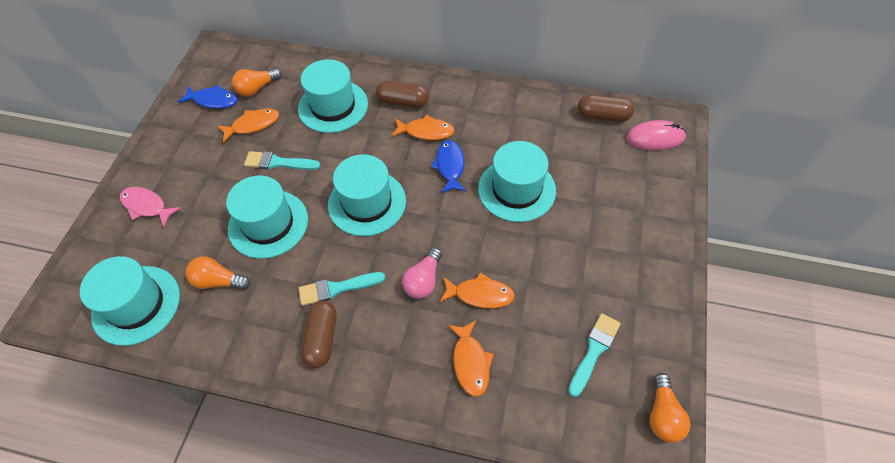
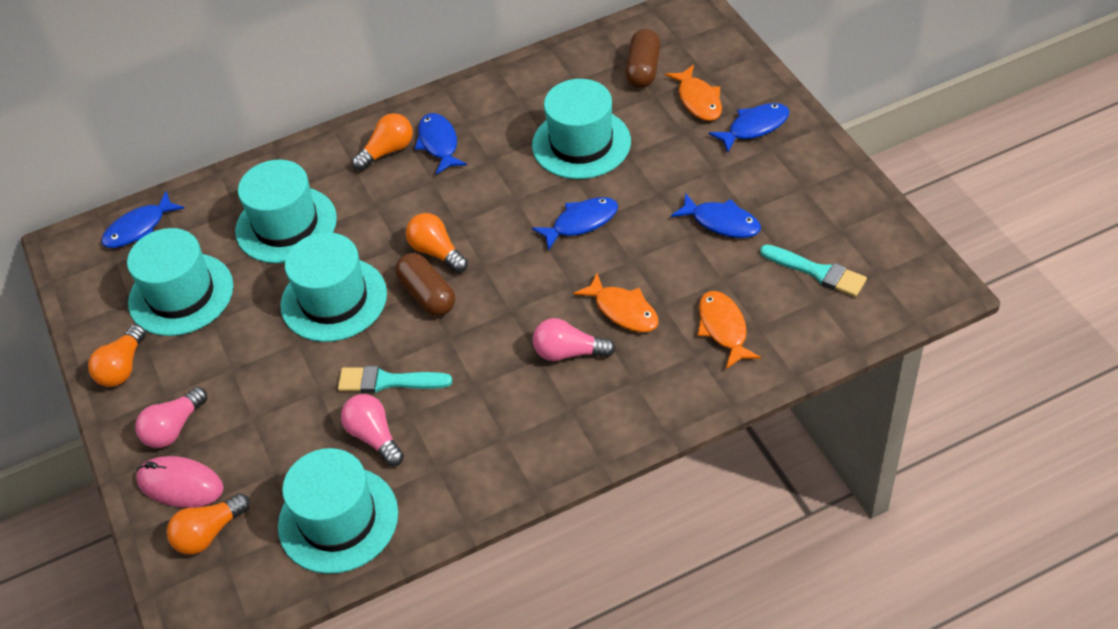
blue fish: [178,85,237,109] [431,140,466,193] = 2 -> [101,191,185,248] [415,113,467,174] [532,197,618,251] [671,193,761,238] [709,103,789,153] = 5
brown capsule: [301,301,337,368] [376,81,429,108] [578,95,634,122] = 3 -> [395,253,455,316] [625,29,661,88] = 2
orange fish: [217,109,279,143] [391,115,454,140] [440,272,515,308] [448,320,494,397] = 4 -> [573,273,659,332] [665,65,722,121] [698,291,761,369] = 3
orange light bulb: [186,256,250,290] [232,68,282,97] [650,373,691,443] = 3 -> [88,325,146,387] [166,493,250,555] [352,113,413,171] [406,213,468,273] = 4
pink fish: [120,187,181,227] = 1 -> none = 0
pink light bulb: [402,247,442,299] = 1 -> [135,387,207,448] [341,394,404,466] [533,318,616,361] = 3
turquoise brush: [244,151,321,170] [299,272,385,306] [568,313,621,397] = 3 -> [338,366,452,393] [760,244,867,297] = 2

